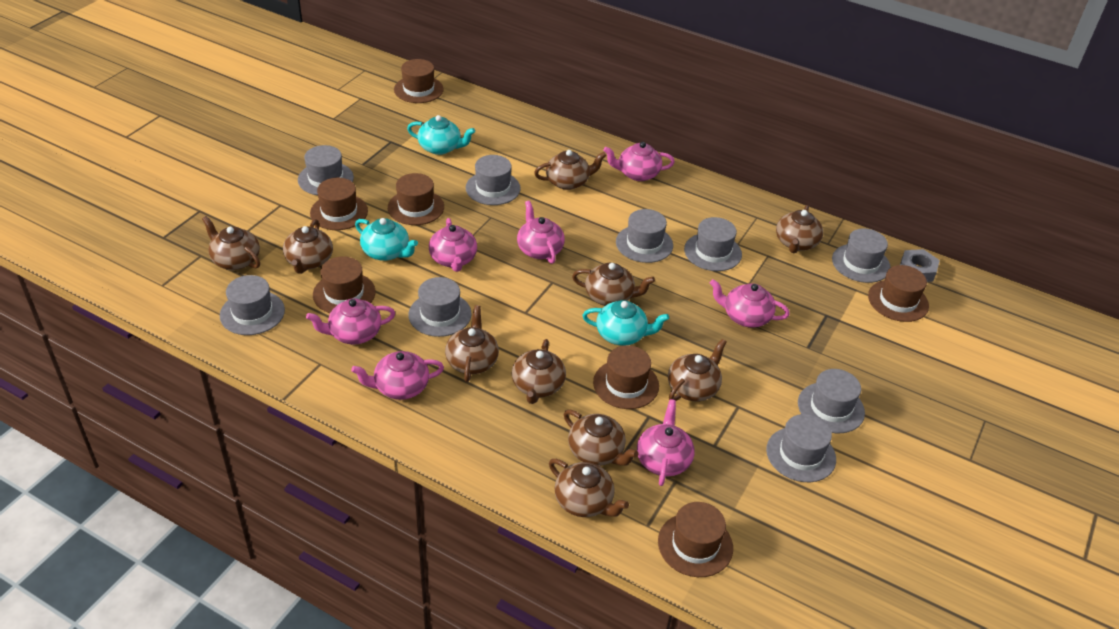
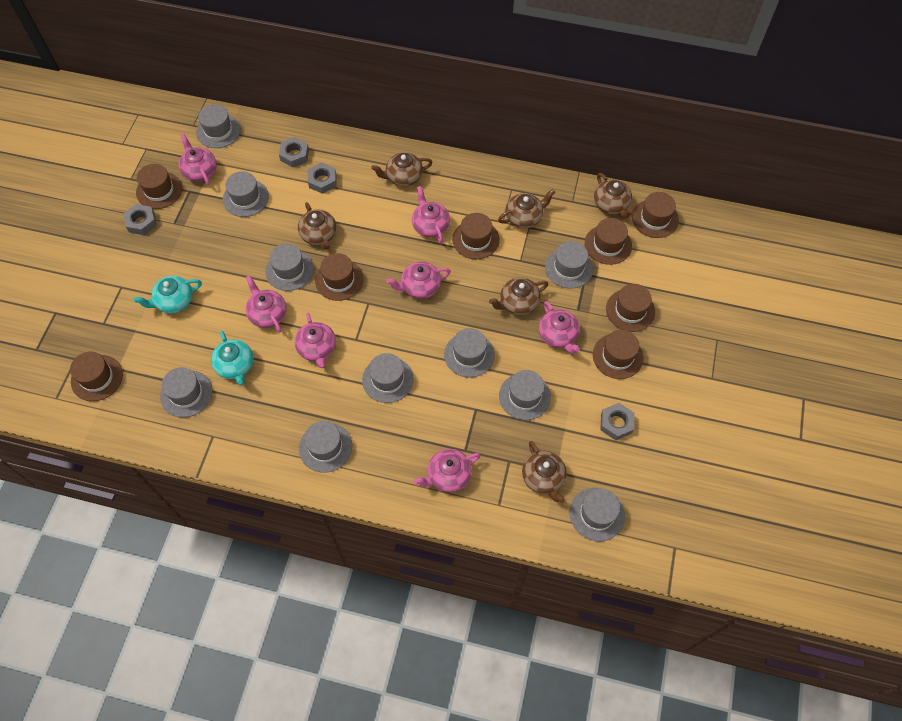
brown hat: [310,178,368,230] [313,256,376,313] [388,173,444,225] [394,59,444,103] [593,345,659,409] [658,502,733,577] [868,265,929,322] = 7 -> [70,351,123,401] [136,164,182,209] [315,253,364,301] [452,213,500,259] [585,218,632,265] [593,330,643,379] [606,284,655,332] [632,192,679,238] = 8
brown teapot: [202,216,260,270] [283,219,333,274] [445,305,499,382] [512,339,566,404] [534,150,606,190] [549,459,629,517] [564,410,639,466] [572,263,655,306] [668,339,727,401] [776,205,823,253] = 10 -> [298,202,337,250] [371,152,432,186] [489,277,548,315] [498,189,555,228] [522,441,567,503] [594,173,635,218] = 6
grey hat: [220,275,285,335] [298,145,354,195] [408,277,472,337] [466,155,521,205] [616,209,673,263] [684,217,742,271] [766,414,836,482] [798,369,865,433] [832,229,891,283] = 9 -> [160,367,212,418] [196,104,241,148] [223,171,269,217] [265,244,314,291] [299,421,352,473] [362,353,413,403] [444,328,495,378] [499,370,551,420] [545,241,593,289] [570,488,625,541] = 10
grey nut: [900,249,940,282] = 1 -> [123,204,157,235] [279,137,309,167] [308,162,337,194] [600,403,635,440] = 4
turquoise teapot: [355,218,418,261] [407,115,475,155] [582,300,669,346] = 3 -> [133,276,202,313] [211,331,253,385] = 2

